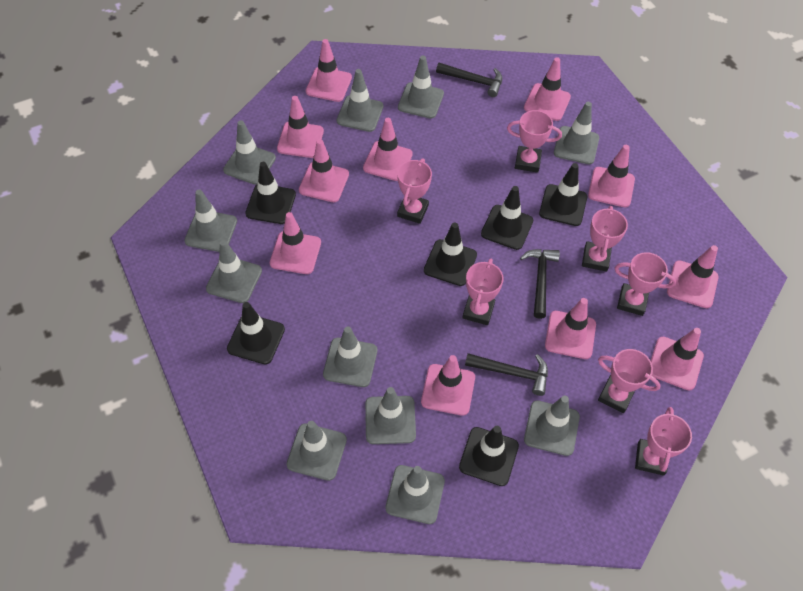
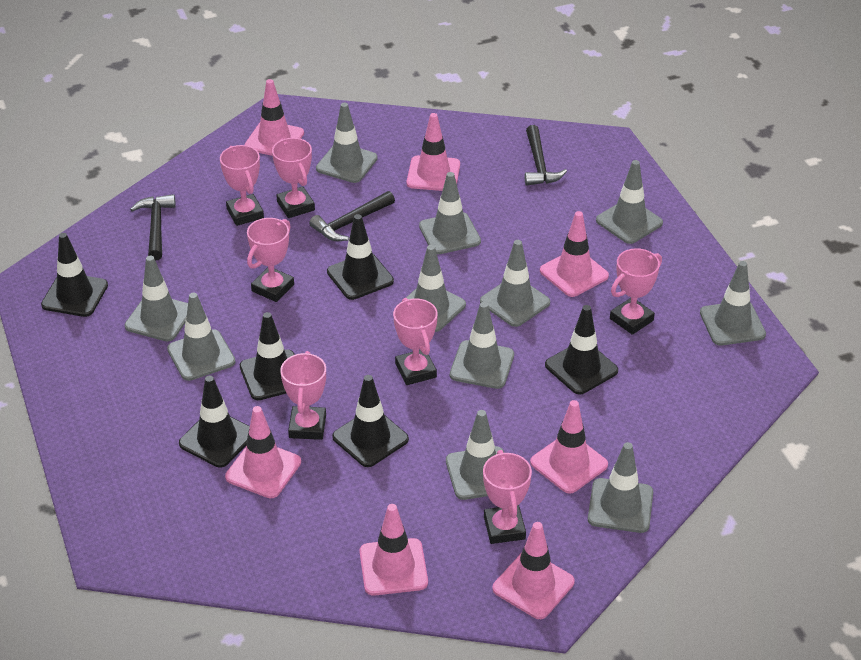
pink traffic cone: [270,212,321,274] [277,96,324,158] [299,139,349,202] [306,39,352,102] [363,118,413,181] [421,355,475,416] [524,57,571,121] [545,298,596,359] [588,145,635,207] [651,328,704,390] [667,245,719,308] = 11 -> [225,406,301,498] [245,79,304,156] [360,504,428,596] [407,113,460,191] [492,522,575,619] [530,400,608,494] [540,211,609,297] = 7

